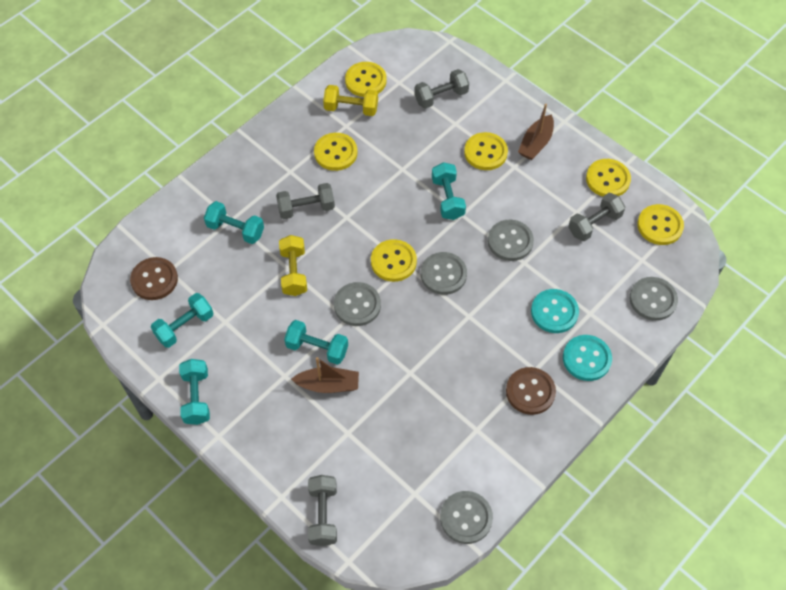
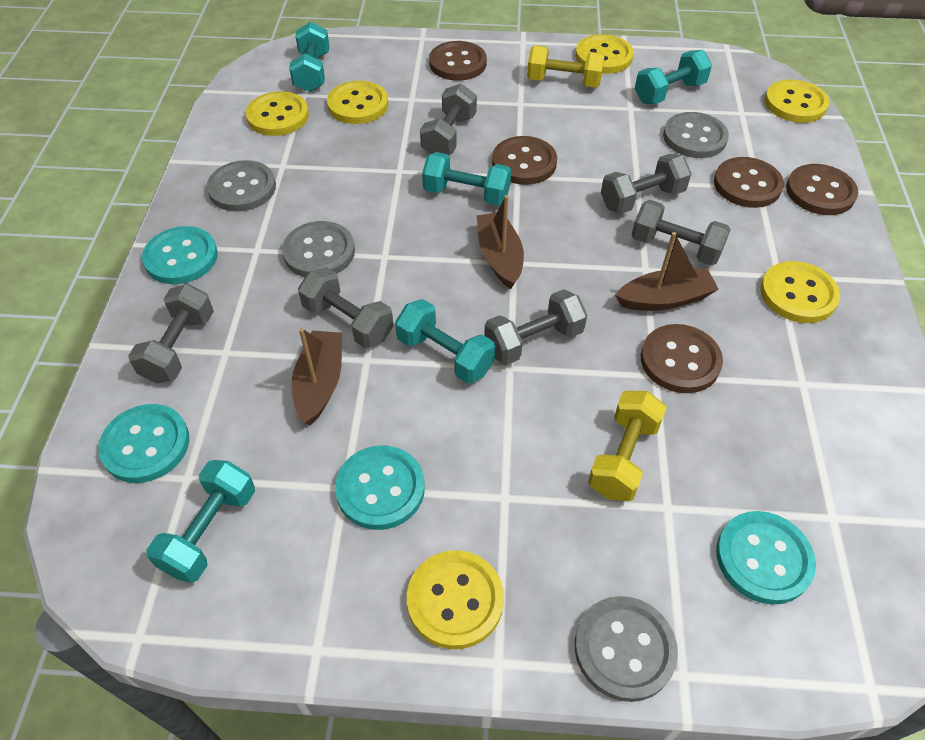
brown boat: [291,357,359,393] [518,104,554,160] = 2 -> [291,328,342,425] [477,195,524,289] [615,232,719,311] = 3
brown button: [130,257,178,300] [506,367,556,415] = 2 -> [429,41,487,81] [492,136,557,185] [641,324,723,393] [714,157,784,208] [786,164,858,215] = 5
grey button: [334,282,381,326] [421,252,467,295] [440,491,493,544] [488,220,534,261] [630,277,678,321] = 5 -> [207,160,276,212] [282,221,355,277] [575,596,678,702] [663,112,729,158] = 4
grey dumbbell: [276,183,335,219] [308,475,337,546] [414,69,469,109] [568,193,625,241] = 4 -> [128,284,214,383] [298,267,394,348] [420,84,477,155] [484,289,587,365] [601,154,692,214] [632,200,731,265] = 6
turquoise button: [531,289,579,333] [563,335,612,381] = 2 -> [98,404,189,483] [142,226,218,284] [335,445,425,530] [716,511,816,605] = 4

